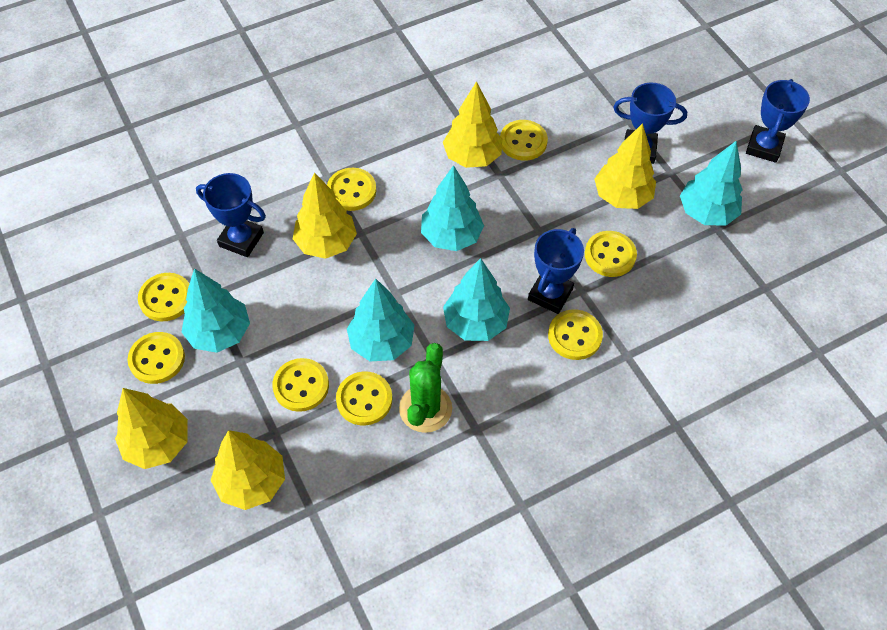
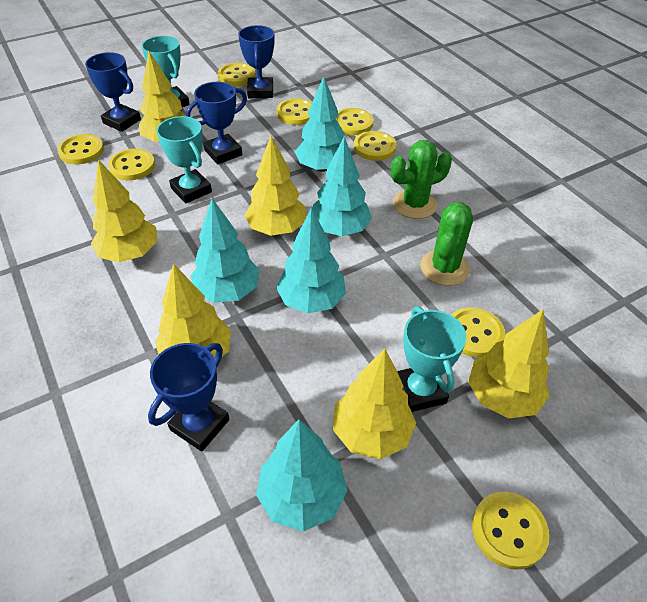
green cactus: [399,343,452,433] = 1 -> [391,140,452,219] [420,202,473,286] = 2
turquoise trophy: none = 0 -> [141,36,190,107] [157,116,212,204] [397,307,466,412] = 3
yellow tree: [115,388,188,469] [211,430,285,510] [293,172,357,259] [443,81,502,168] [594,123,656,209] = 5 -> [91,159,157,263] [139,50,186,142] [155,263,231,358] [244,136,306,236] [333,348,416,459] [468,309,550,418] = 6

